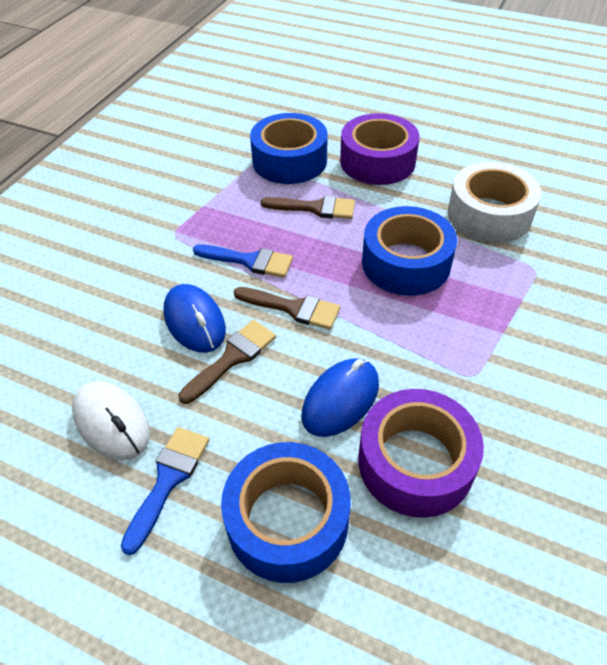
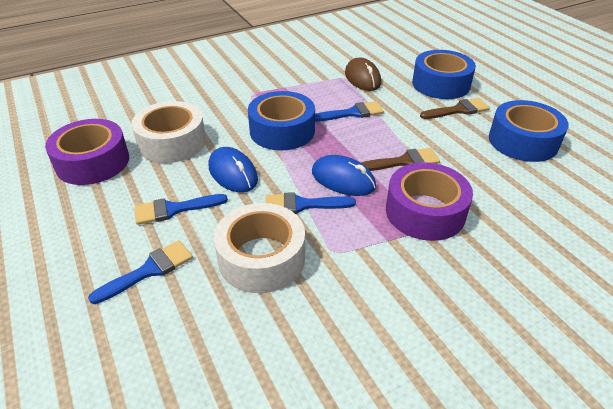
blue brush: [121,427,209,555] [193,244,293,278] = 2 -> [88,240,193,304] [135,194,228,225] [266,192,356,214] [315,101,384,121] = 4
brown brush: [179,320,276,404] [234,287,340,329] [261,196,355,219] = 3 -> [361,148,440,171] [420,98,490,119] = 2
brown mouse: none = 0 -> [345,58,381,91] = 1
white mouse: [72,381,150,460] = 1 -> none = 0
white tape: [448,162,541,243] = 1 -> [132,101,206,163] [214,203,305,293] = 2

